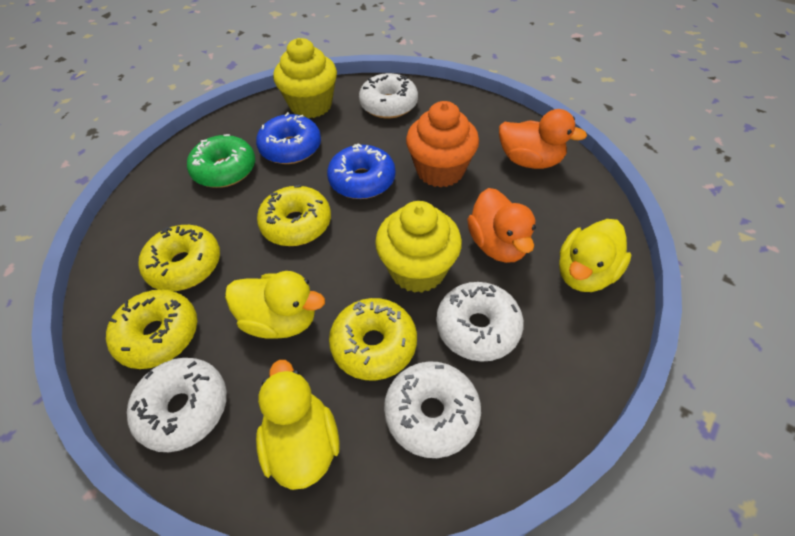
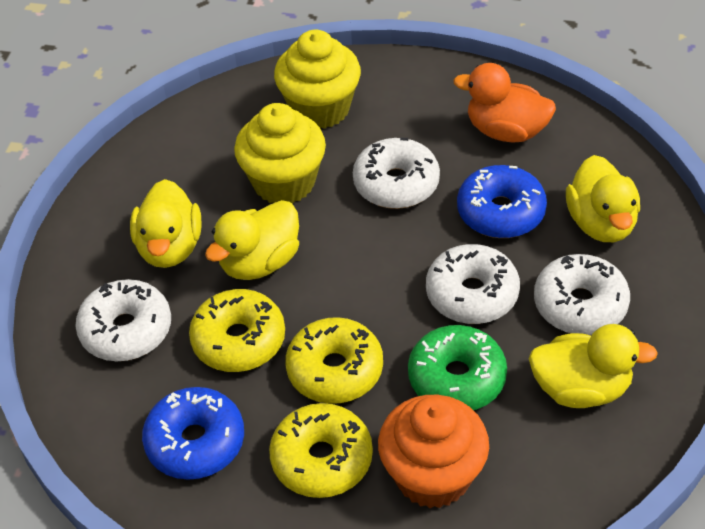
orange duck: [467,188,536,263] [499,109,587,169] = 2 -> [453,63,556,143] = 1
yellow donut: [106,289,197,369] [139,225,220,291] [257,185,331,246] [329,298,417,381] = 4 -> [189,289,285,372] [269,403,373,498] [285,317,383,404] = 3
yellow duck: [225,271,325,339] [256,360,340,490] [559,219,631,292] = 3 -> [130,179,202,268] [205,200,299,280] [529,324,658,408] [566,155,640,242] = 4

